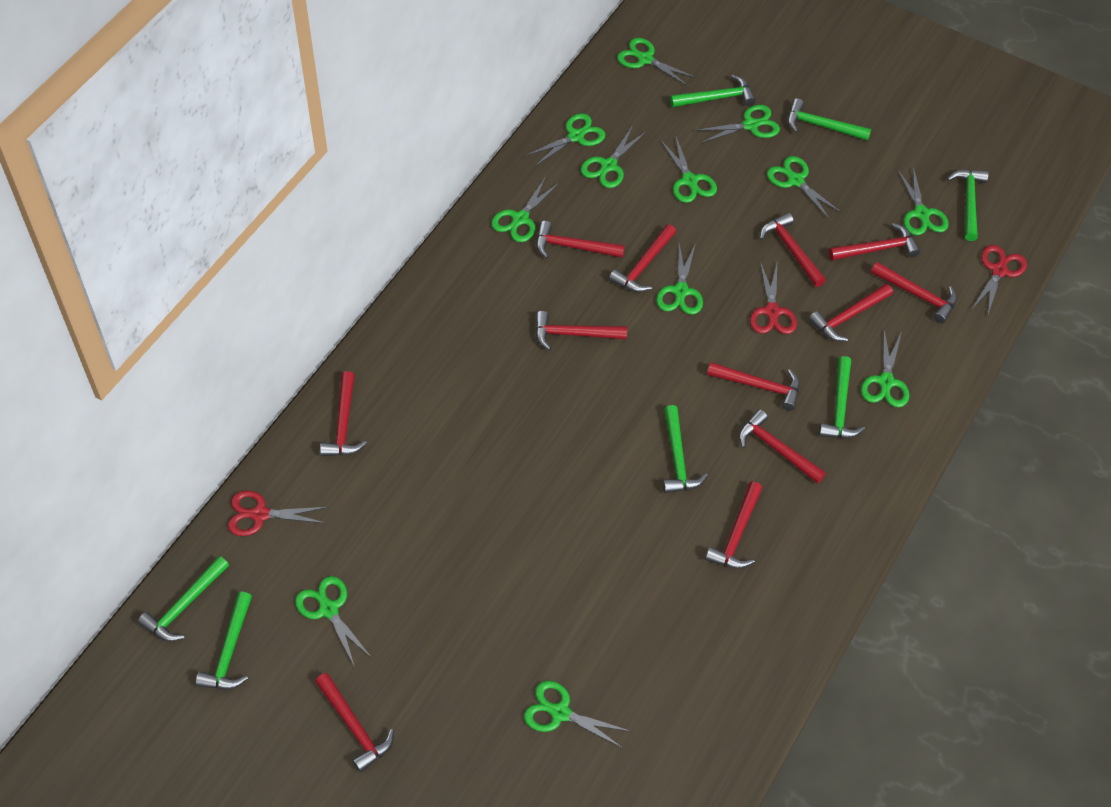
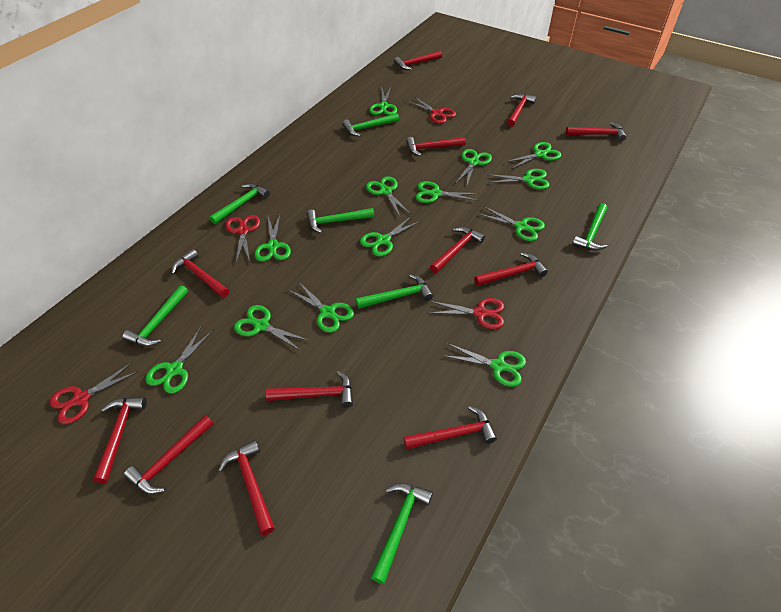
green scissors: [295,576,372,668] [491,177,560,242] [524,681,630,749] [525,113,606,167] [581,125,647,188] [617,38,697,87] [656,243,703,315] [660,135,717,203] [694,105,780,143] [767,156,842,220] [861,330,909,407] [897,167,949,235] = 12 -> [146,327,214,394] [234,305,310,351] [255,215,291,262] [288,281,354,333] [360,216,421,257] [366,176,412,217] [369,87,397,115] [416,181,479,203] [445,343,526,387] [455,149,492,188] [478,206,545,241] [487,169,550,190] [505,142,561,169] = 13
red scissors: [228,491,328,536] [750,262,797,334] [971,245,1027,317] = 3 -> [50,362,140,424] [225,215,260,263] [407,97,456,124] [429,298,504,329] = 4

